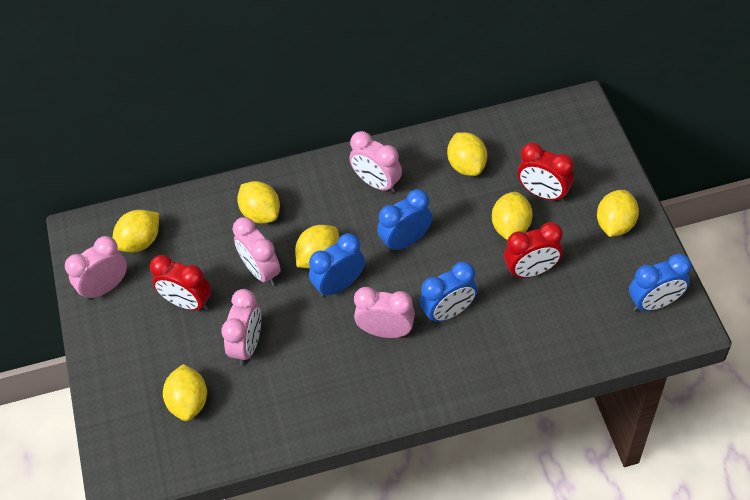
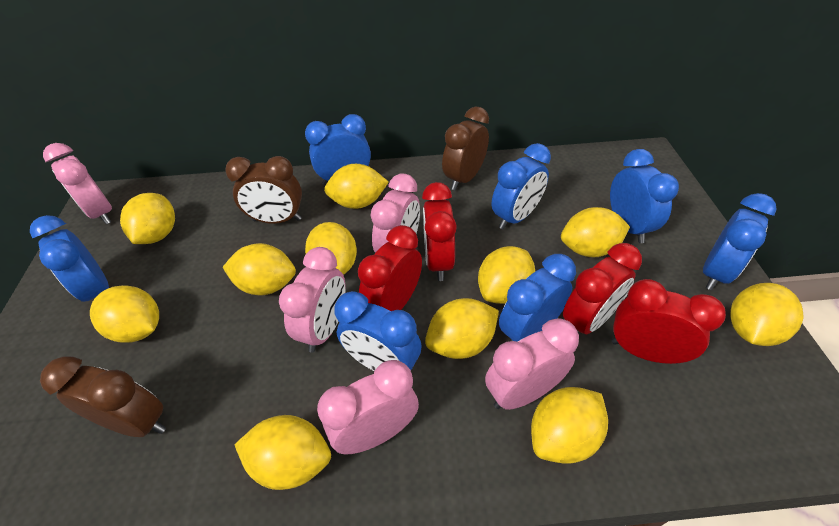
blue clock: [309,233,365,297] [377,189,432,252] [419,261,478,323] [629,254,692,311] = 4 -> [30,215,109,302] [305,114,371,185] [334,291,422,373] [492,143,551,229] [499,254,576,342] [610,149,679,243] [703,193,777,290] = 7
brown clock: none = 0 -> [40,356,166,437] [225,156,302,224] [442,107,489,190] = 3
red clock: [150,255,211,311] [504,222,563,278] [517,143,574,202] = 3 -> [358,225,422,311] [422,182,457,281] [563,243,642,334] [612,279,726,364] = 4
yellow lemon: [113,210,159,252] [163,364,207,421] [237,181,280,224] [295,225,339,269] [447,132,487,176] [492,192,533,240] [597,190,639,237] = 7 -> [90,285,159,343] [120,193,175,244] [223,243,296,295] [235,415,331,490] [305,222,357,275] [324,164,389,209] [425,298,499,359] [478,246,535,304] [531,387,608,464] [561,207,630,257] [730,283,804,346] = 11

